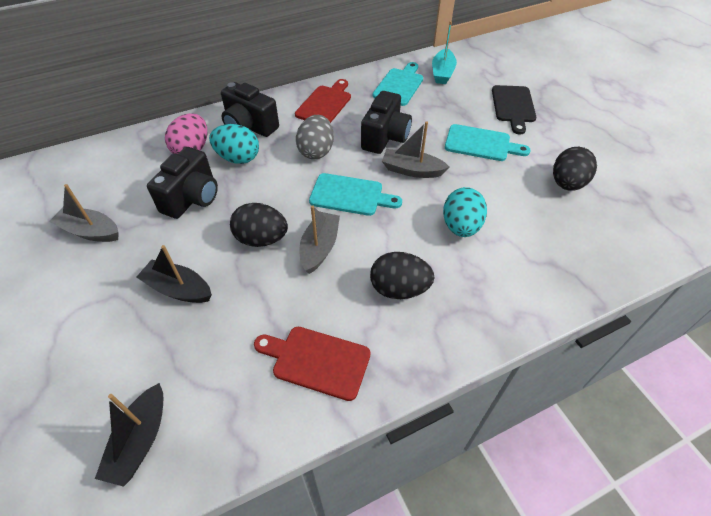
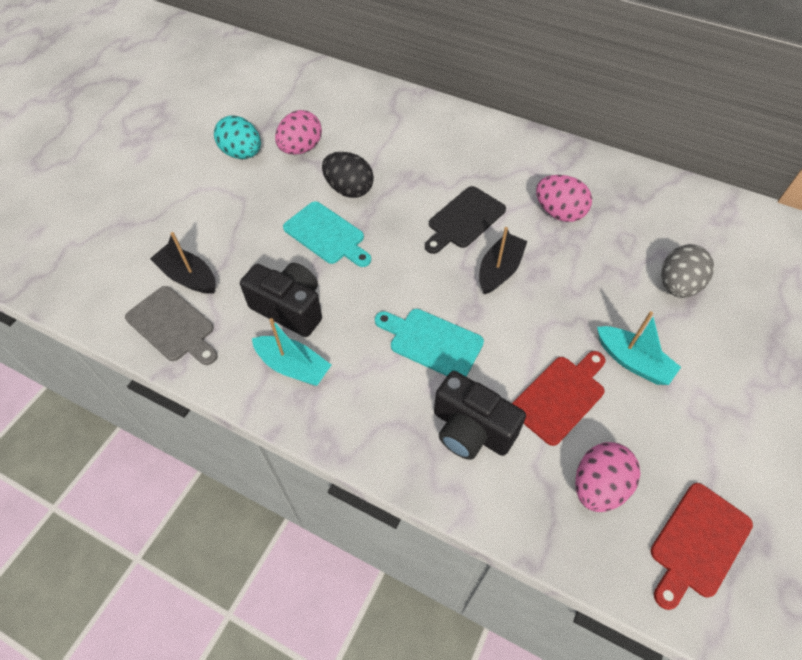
black camera: [147,147,218,219] [221,82,279,137] [361,91,412,154] = 3 -> [240,263,322,337] [434,371,526,460] = 2
black egg: [230,203,288,247] [370,252,435,299] [553,147,597,191] = 3 -> [322,152,374,198] = 1
grey boat: [49,184,119,242] [299,205,340,274] [382,121,449,178] = 3 -> none = 0
grey cutting board: none = 0 -> [125,286,218,365] = 1
pink egg: [165,113,207,154] = 1 -> [275,110,322,155] [536,175,592,222] [575,442,640,512] = 3
turquoise boat: [432,21,457,84] = 1 -> [252,318,331,386] [597,311,681,385] = 2
turquoise cutting board: [309,173,402,216] [373,62,423,106] [445,124,531,161] = 3 -> [283,201,371,267] [375,309,484,377] = 2
turquoise egg: [209,124,259,164] [443,187,487,237] = 2 -> [214,115,261,159] = 1

